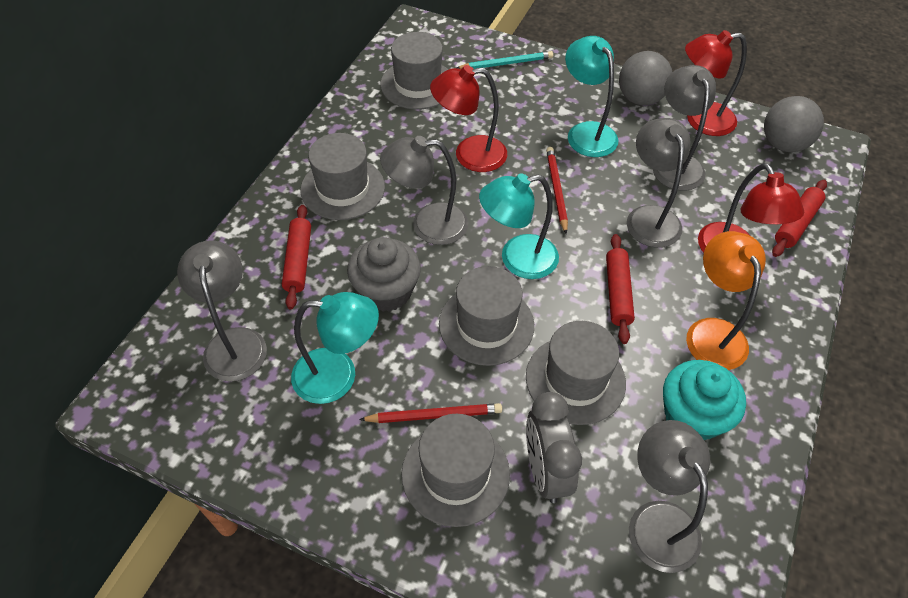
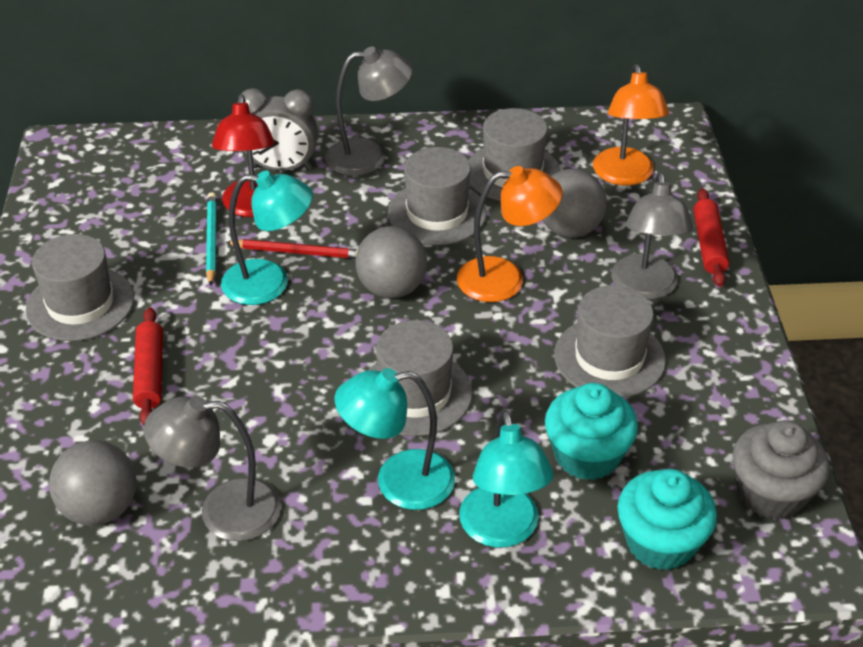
grey ball: [619,51,672,105] [764,96,824,152] = 2 -> [49,440,136,526] [355,226,427,298] [542,169,607,238] = 3
grey lamp: [177,240,267,382] [380,136,469,245] [627,118,690,248] [629,420,710,573] [653,65,716,191] = 5 -> [144,396,281,541] [325,46,413,176] [611,172,694,300] = 3
orange lamp: [686,231,766,370] = 1 -> [457,166,563,302] [593,64,669,186] = 2
red lamp: [430,65,507,172] [685,30,747,136] [698,163,804,253] = 3 -> [212,94,275,217] = 1
red pencil: [359,403,502,423] [546,147,568,234] = 2 -> [225,239,357,259] = 1
red rolling pin: [282,205,311,309] [606,234,635,344] [772,180,827,257] = 3 -> [133,307,163,425] [693,188,729,287] = 2
turquoise cupcake: [663,360,746,440] = 1 -> [545,383,638,480] [617,469,717,570] = 2

